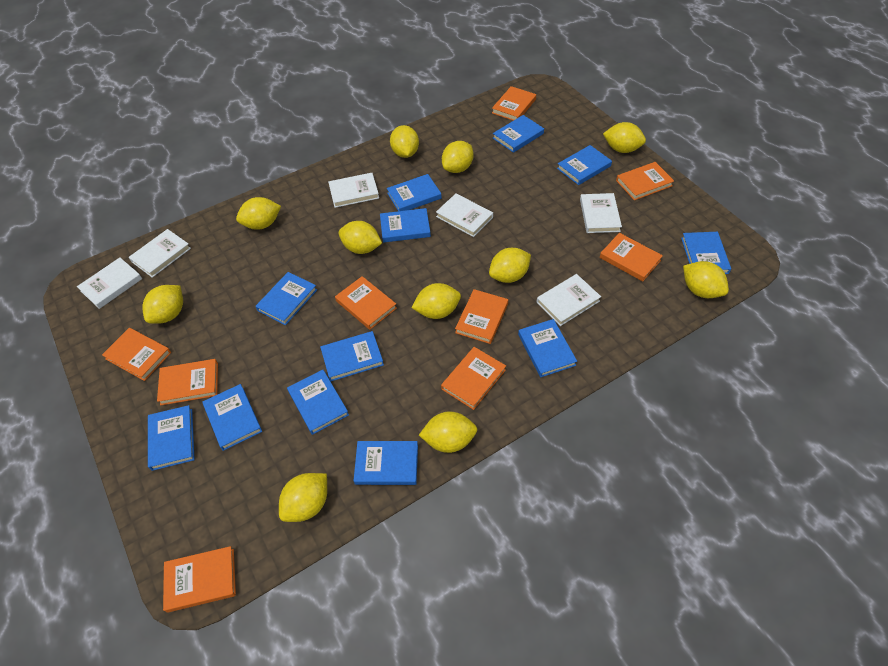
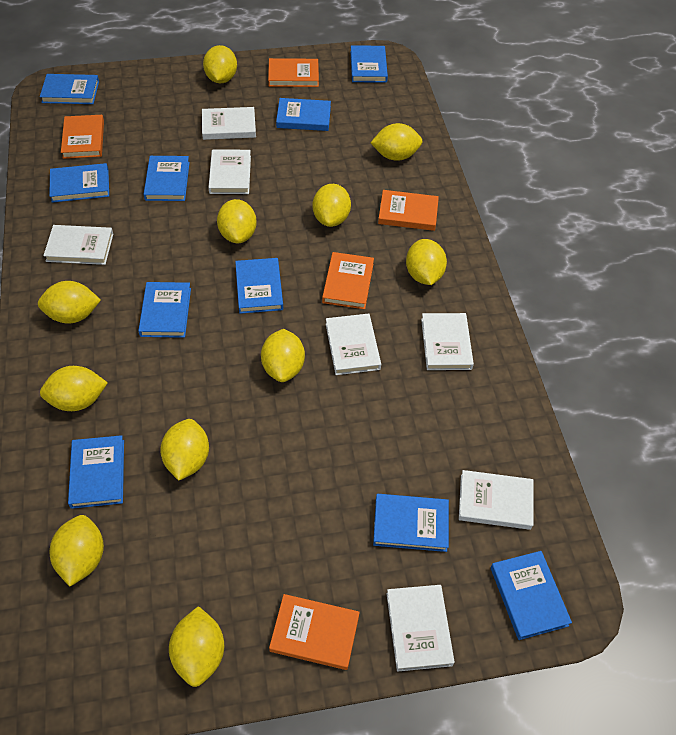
blue book: [148,405,195,471] [202,384,262,451] [255,272,317,325] [287,370,349,435] [320,331,384,382] [354,441,418,485] [380,208,431,243] [387,174,442,211] [493,115,544,153] [518,319,577,377] [557,145,612,185] [681,232,731,274] = 12 -> [40,74,99,104] [49,163,109,203] [68,435,124,509] [138,282,191,338] [144,156,190,201] [235,258,283,314] [276,98,331,131] [351,45,388,83] [373,494,449,552] [490,551,572,640] = 10
orange book: [102,328,171,381] [157,359,218,406] [163,546,236,613] [335,276,397,330] [441,347,506,410] [455,289,508,344] [492,86,536,121] [599,233,663,281] [616,162,674,200] = 9 -> [61,115,104,159] [268,58,319,87] [269,594,360,670] [322,252,374,309] [378,190,439,231] = 5
white book: [77,258,142,309] [129,229,191,278] [328,173,379,208] [436,193,493,237] [537,274,601,326] [580,193,622,233] = 6 -> [43,225,113,265] [202,107,256,140] [208,149,251,194] [326,313,381,375] [386,585,455,671] [421,313,474,370] [459,470,534,530] = 7

